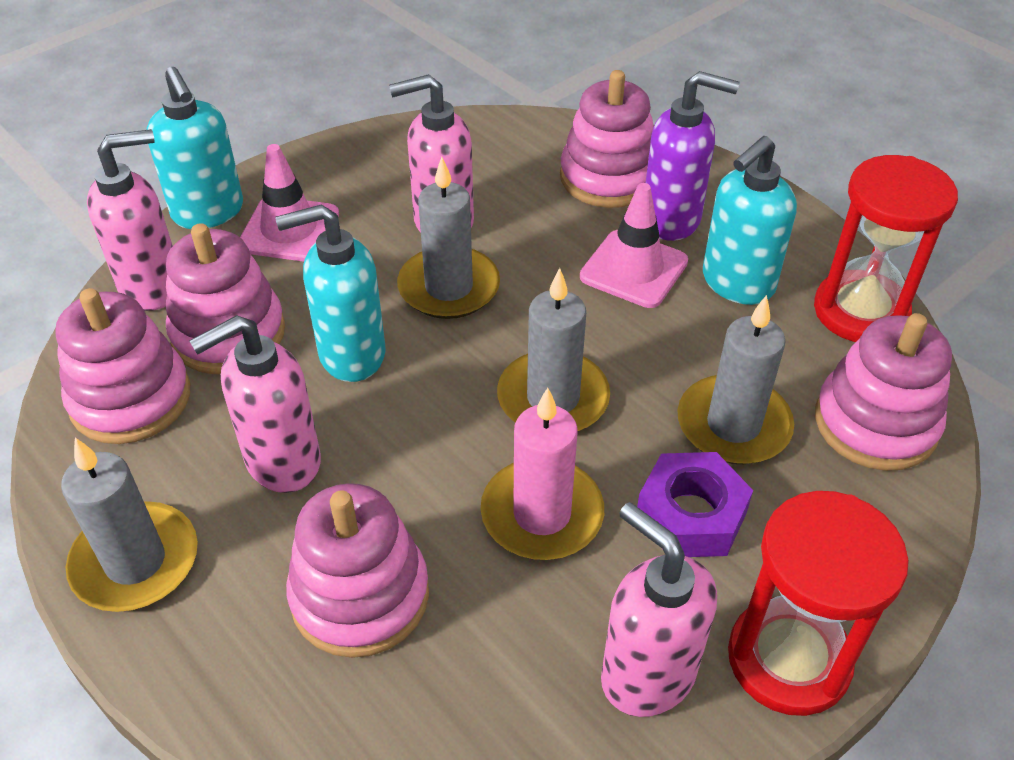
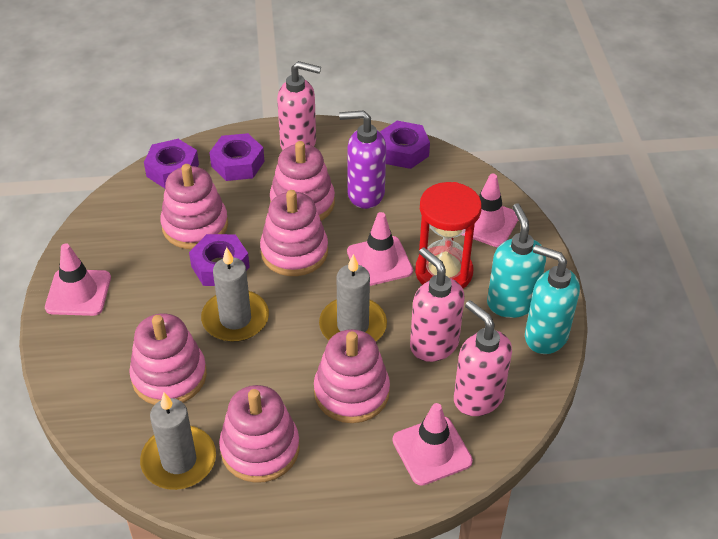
grey candle: [61,438,198,612] [397,157,500,319] [497,268,610,431] [677,295,794,464] = 4 -> [140,392,216,490] [201,247,269,342] [319,254,387,341] = 3
pink candle: [480,387,604,560] = 1 -> none = 0
pink soap dispenser: [87,129,173,311] [189,315,321,493] [389,74,474,233] [601,502,717,717] = 4 -> [277,61,321,150] [410,247,464,362] [454,300,512,416] = 3
pink stacking toy: [55,288,190,444] [166,223,285,374] [286,483,429,658] [560,70,654,208] [815,313,952,471] = 5 -> [129,313,207,405] [160,164,228,249] [219,385,299,483] [260,190,328,276] [270,141,335,221] [314,329,390,423] = 6
pink traffic cone: [240,144,339,262] [580,183,688,308] = 2 -> [45,243,111,316] [347,212,413,286] [392,403,473,486] [462,174,518,247] = 4
purple nut: [637,452,753,557] = 1 -> [144,139,199,188] [189,234,250,286] [209,133,264,181] [380,121,430,169] = 4
red hourglass: [728,491,909,716] [814,155,958,342] = 2 -> [415,182,482,288] = 1
turquoise soap dispenser: [146,67,243,229] [275,204,386,382] [703,136,797,305] = 3 -> [487,203,546,318] [525,245,580,354] = 2

